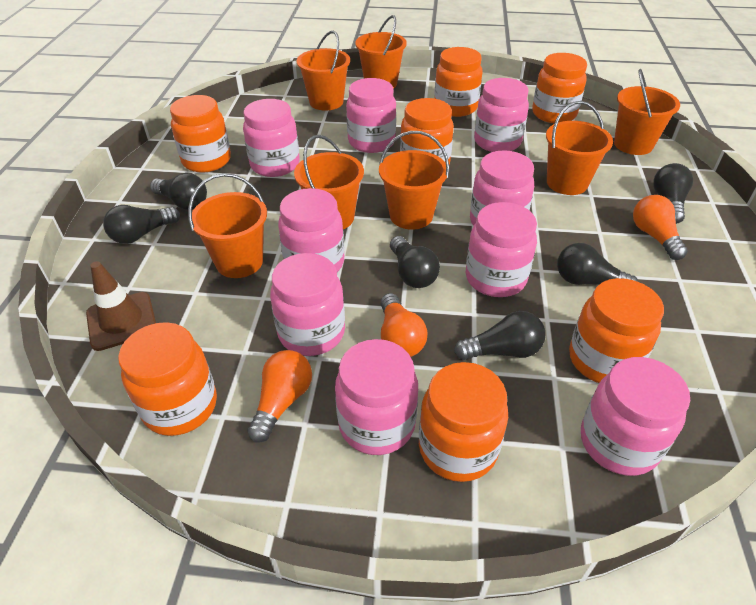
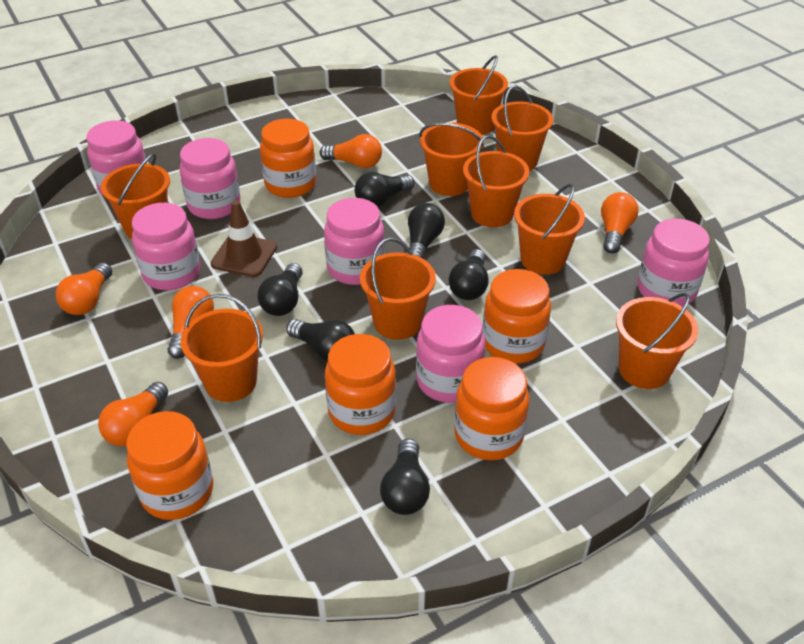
orange bucket: [188,173,267,278] [294,135,364,229] [297,31,350,111] [355,15,407,89] [379,131,449,230] [546,101,613,195] [614,69,680,155] = 7 -> [101,153,170,239] [181,294,263,402] [360,238,436,340] [419,123,484,196] [450,55,508,135] [463,135,529,227] [491,85,553,171] [514,184,585,275] [616,293,698,389] = 9
orange jar: [118,322,217,436] [170,95,231,173] [400,98,454,164] [419,362,508,482] [434,47,483,117] [532,53,587,123] [569,278,664,383] = 7 -> [126,411,213,520] [260,119,316,198] [325,334,396,435] [454,357,529,460] [483,269,551,363] = 5
orange light bulb: [247,350,312,443] [380,293,427,357] [633,195,688,260] = 3 -> [56,263,112,315] [98,382,168,446] [167,286,214,359] [320,134,382,168] [601,192,639,253] = 5
pink jar: [243,99,300,177] [270,253,345,356] [278,188,344,272] [335,339,418,455] [346,78,396,153] [466,202,537,297] [470,150,534,226] [474,78,529,152] [581,357,690,476] = 9 -> [86,120,147,195] [132,203,200,290] [179,138,240,219] [324,198,385,285] [416,305,485,403] [637,219,710,307] = 6

